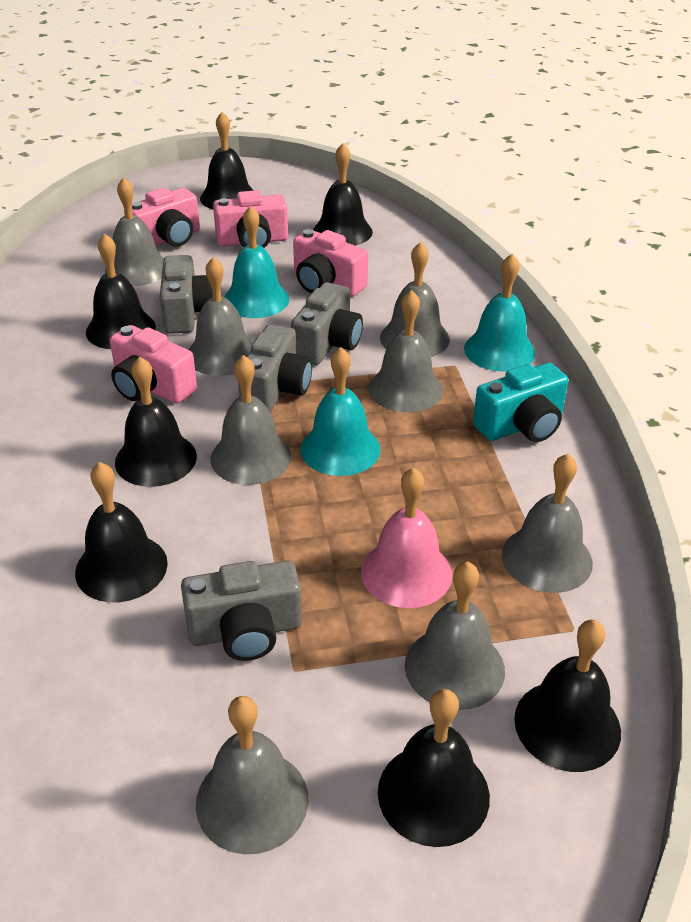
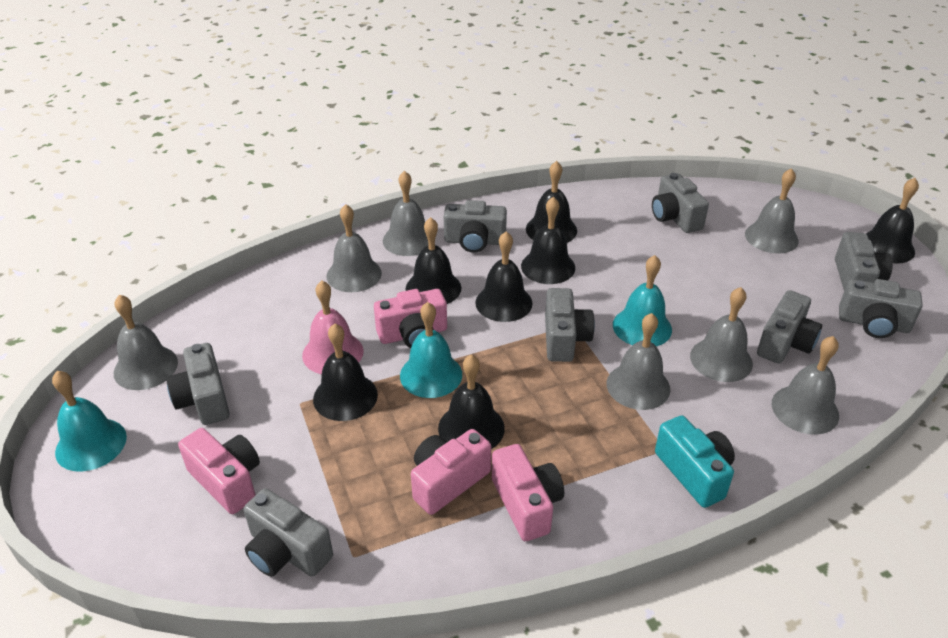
grey bell: [105,177,164,286] [189,257,253,376] [196,696,308,854] [211,355,292,485] [369,290,443,412] [380,242,450,357] [405,562,505,710] [502,454,593,593] = 8 -> [114,294,178,390] [327,204,382,292] [383,171,429,256] [606,313,670,410] [690,287,753,382] [745,168,799,253] [772,336,839,435] = 7
grey camera: [160,255,213,334] [181,561,302,661] [238,324,312,412] [291,282,363,365] = 4 -> [166,343,230,425] [244,488,333,577] [444,200,507,253] [545,288,595,362] [652,173,709,233] [757,290,822,363] [835,232,893,291] [839,279,923,338] = 8

